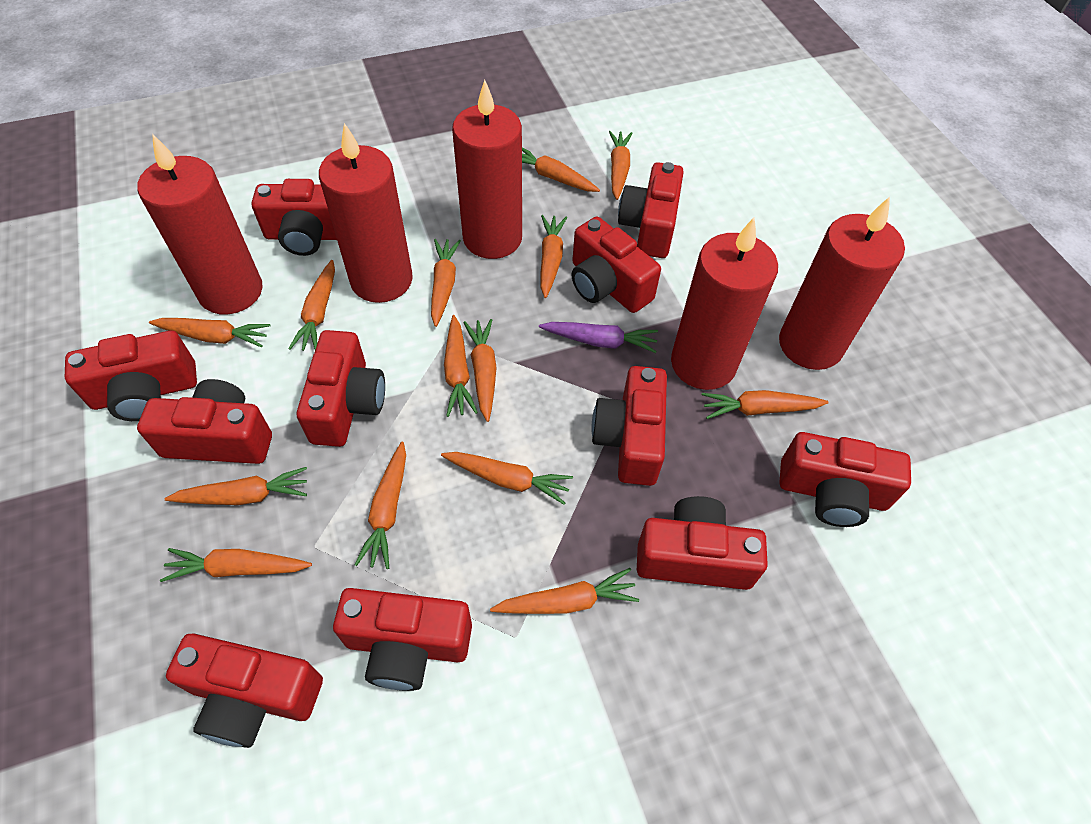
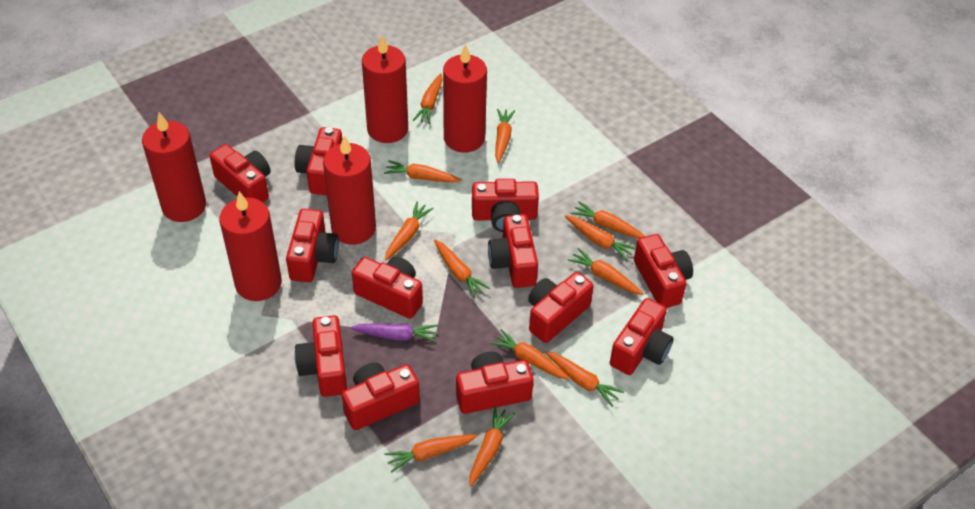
orange carrot: [149,318,271,347] [160,548,312,582] [165,467,307,505] [288,260,335,351] [354,441,406,569] [431,239,461,327] [441,452,573,505] [444,315,478,417] [464,319,497,422] [490,568,639,614] [522,147,600,192] [541,215,567,298] [609,131,632,200] [702,390,829,419] = 14 -> [384,160,462,183] [385,202,434,260] [385,434,477,473] [413,73,443,124] [434,240,490,298] [469,406,515,487] [490,329,570,380] [495,109,515,163] [545,351,624,407] [565,215,636,261] [568,248,643,295] [571,201,645,239] = 12
red camera: [65,331,197,421] [137,379,272,464] [166,634,323,748] [252,179,337,256] [297,330,385,447] [333,588,472,691] [572,217,661,313] [591,366,667,486] [618,162,684,258] [637,496,768,590] [780,432,911,527] = 11 -> [209,144,271,202] [286,209,339,282] [295,127,342,195] [295,315,347,397] [341,362,420,430] [352,257,423,319] [456,352,534,414] [472,179,539,232] [488,214,538,288] [528,272,594,343] [610,298,674,375] [634,234,693,308] = 12

